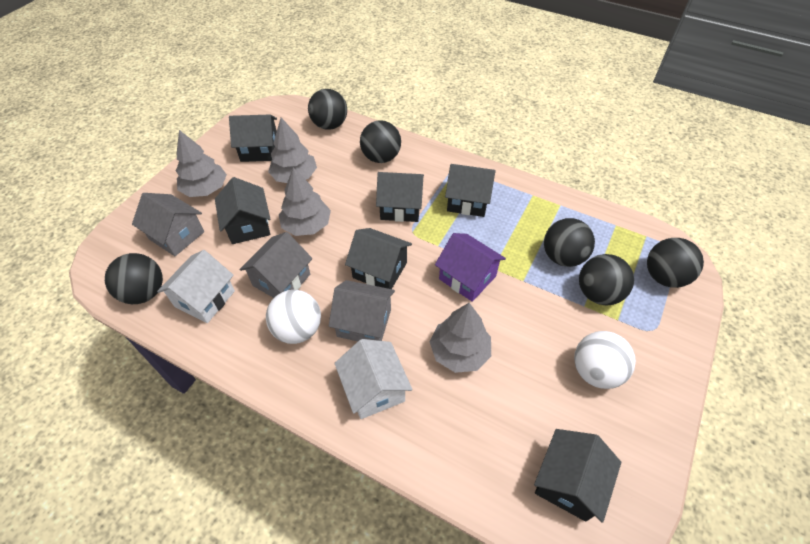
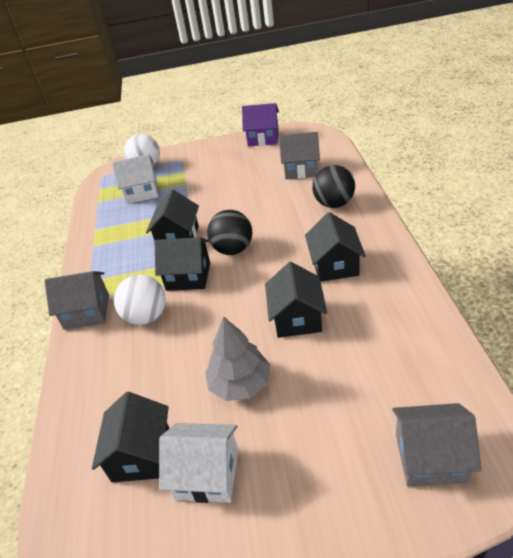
black ball: [105,253,163,304] [308,89,347,130] [360,120,401,163] [544,218,595,267] [579,254,634,305] [647,238,704,288] = 6 -> [207,210,252,255] [312,165,355,208] = 2
black house: [215,177,270,244] [229,115,277,162] [345,228,412,289] [376,172,424,222] [445,164,496,217] [534,429,621,523] = 6 -> [92,392,170,482] [146,190,199,241] [155,237,210,291] [265,262,327,338] [305,212,366,282] = 5
grey tree: [176,130,227,197] [268,118,317,183] [279,168,331,236] [430,303,491,373] = 4 -> [205,316,271,401] = 1

